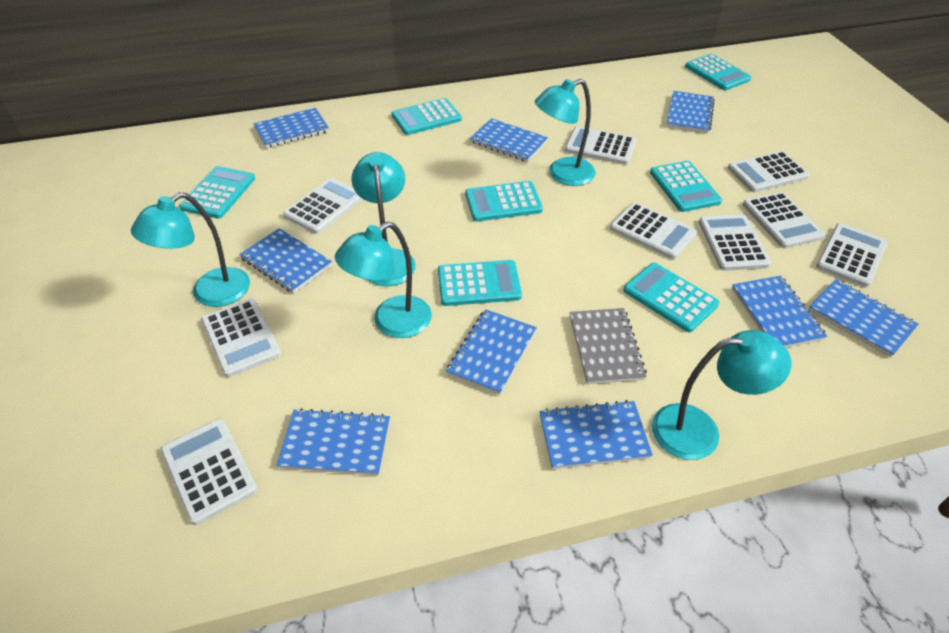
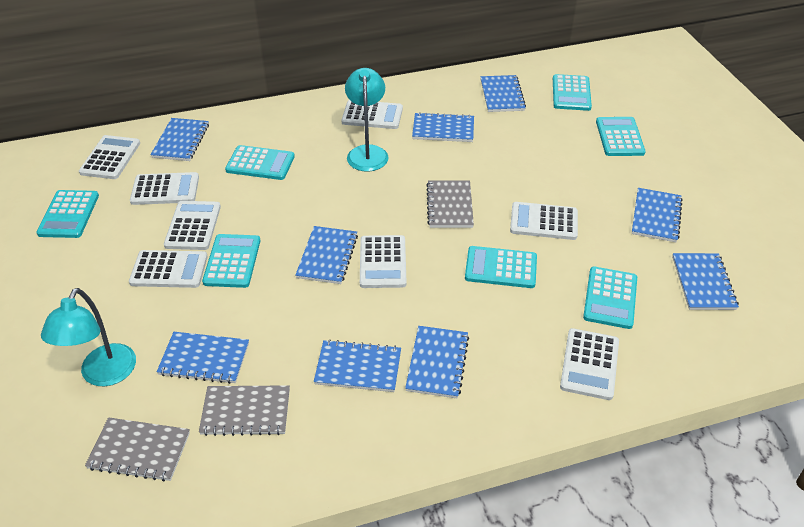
grey notebook: [569,308,647,384] = 1 -> [85,417,190,482] [199,385,290,436] [426,180,474,228] = 3
turquoise lamp: [131,192,250,307] [335,222,432,338] [351,152,416,286] [535,79,596,186] [652,330,791,460] = 5 -> [41,288,136,386] [345,68,389,172] = 2
white calculator: [161,419,258,525] [202,299,281,377] [283,178,363,234] [565,126,637,165] [610,202,697,259] [699,215,771,271] [728,151,810,192] [743,192,825,249] [816,223,888,287] = 9 -> [79,135,140,179] [129,250,208,288] [130,172,199,205] [164,201,221,250] [341,100,403,129] [360,235,407,288] [510,202,578,240] [560,328,619,400] = 8

